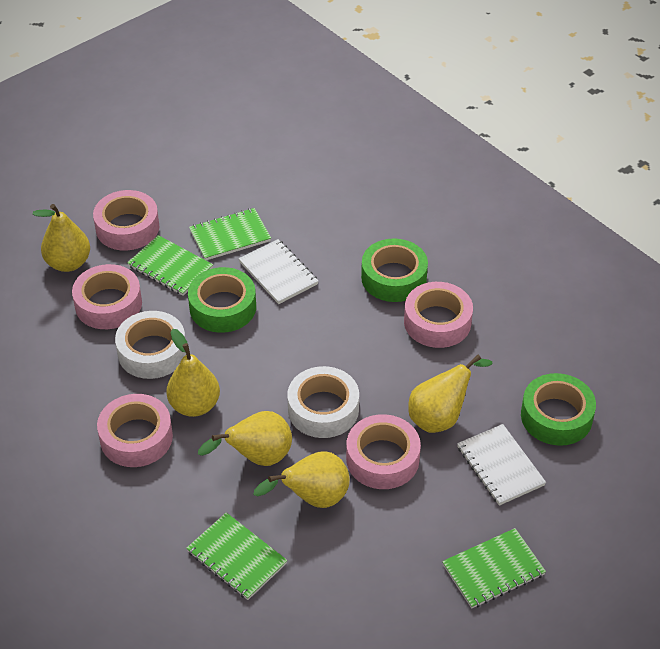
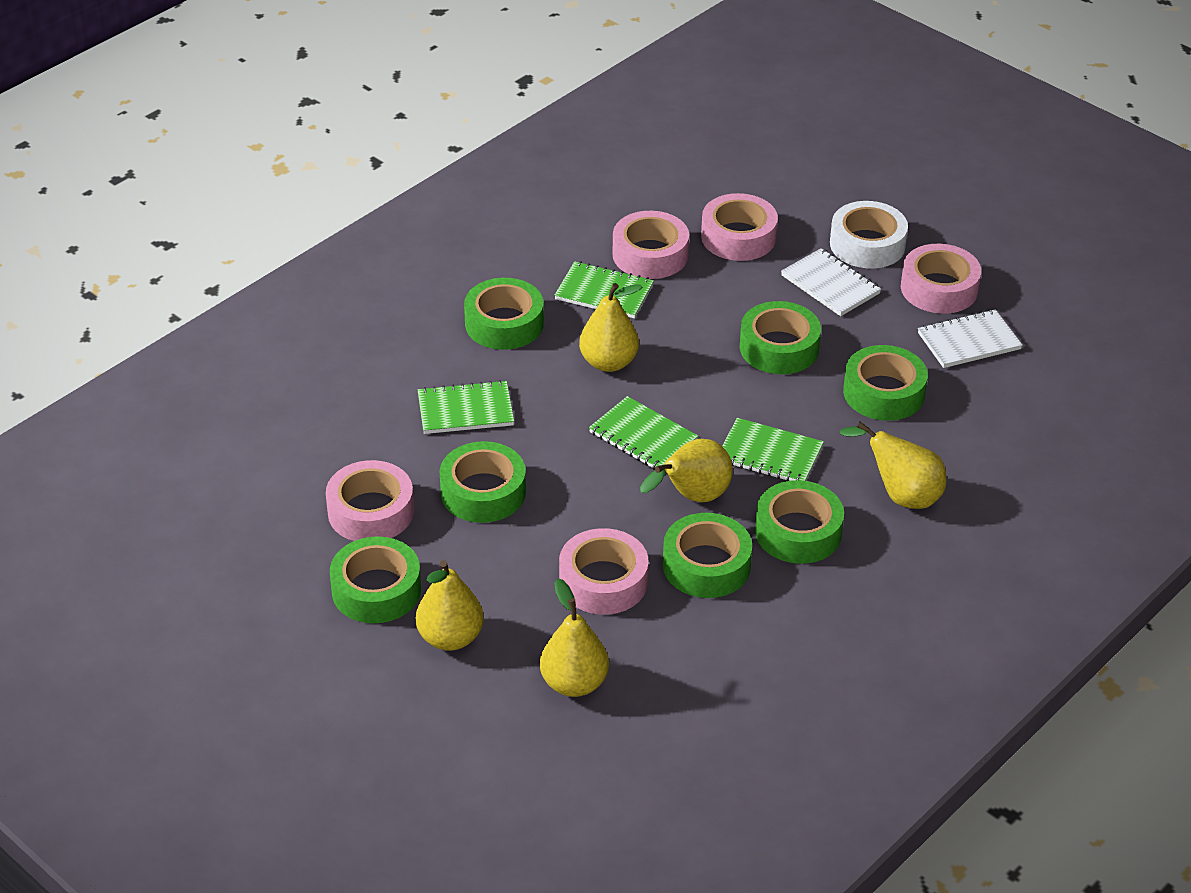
green tape: [188,267,256,333] [361,238,428,302] [521,373,596,446] = 3 -> [330,536,421,623] [440,441,526,523] [464,278,544,350] [663,513,752,598] [740,301,821,374] [755,480,844,564] [843,345,928,421] = 7
white tape: [115,311,186,379] [287,366,359,438] = 2 -> [830,201,908,269] = 1

